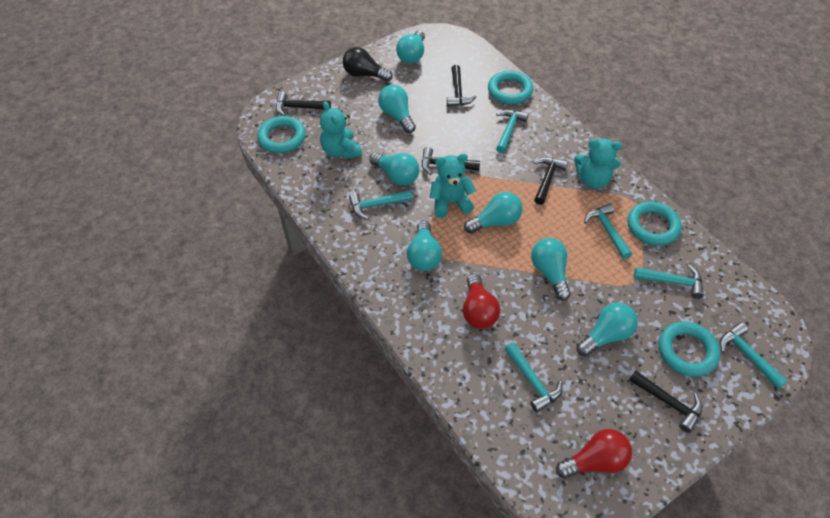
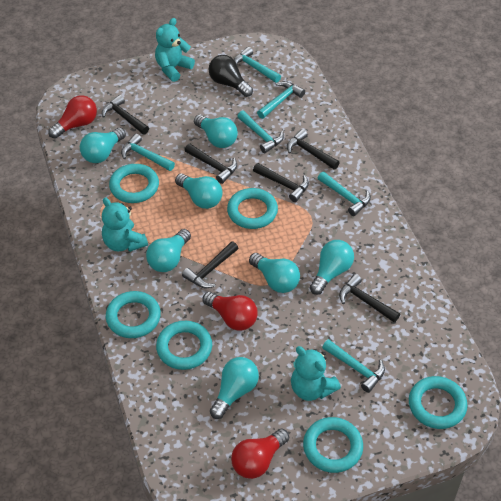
black hammer: [276,91,331,116] [422,147,480,175] [447,65,476,107] [534,157,568,205] [629,370,703,433] = 5 -> [102,95,149,135] [182,241,238,288] [185,144,237,184] [253,163,309,202] [287,129,340,169] [339,274,400,323] = 6
red light bulb: [463,273,500,329] [556,429,632,479] = 2 -> [48,95,97,139] [202,292,257,331] [231,428,289,479] = 3
turquoise ring: [257,116,305,153] [488,70,533,104] [627,201,682,246] [659,322,720,377] = 4 -> [106,291,161,338] [109,164,159,203] [156,321,212,370] [227,188,278,229] [303,417,363,473] [409,376,467,429] = 6

